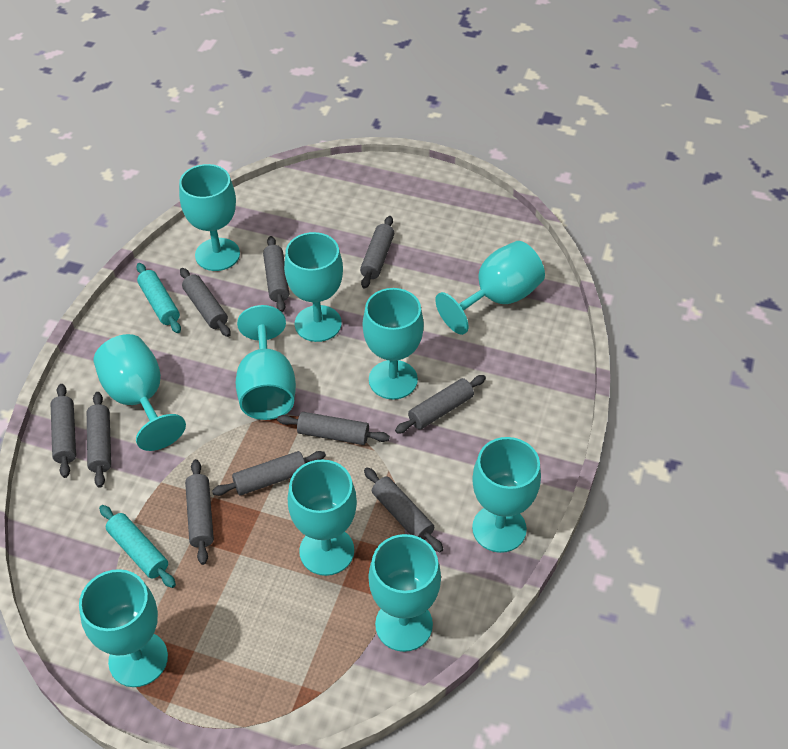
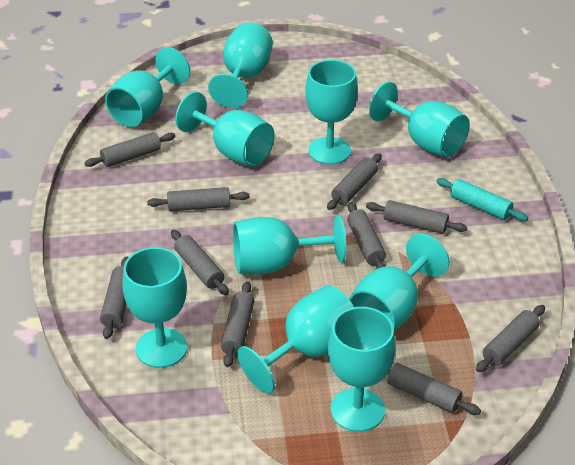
turquoise rolling pin: [99,505,176,588] [137,263,181,333] = 2 -> [437,178,528,221] = 1

